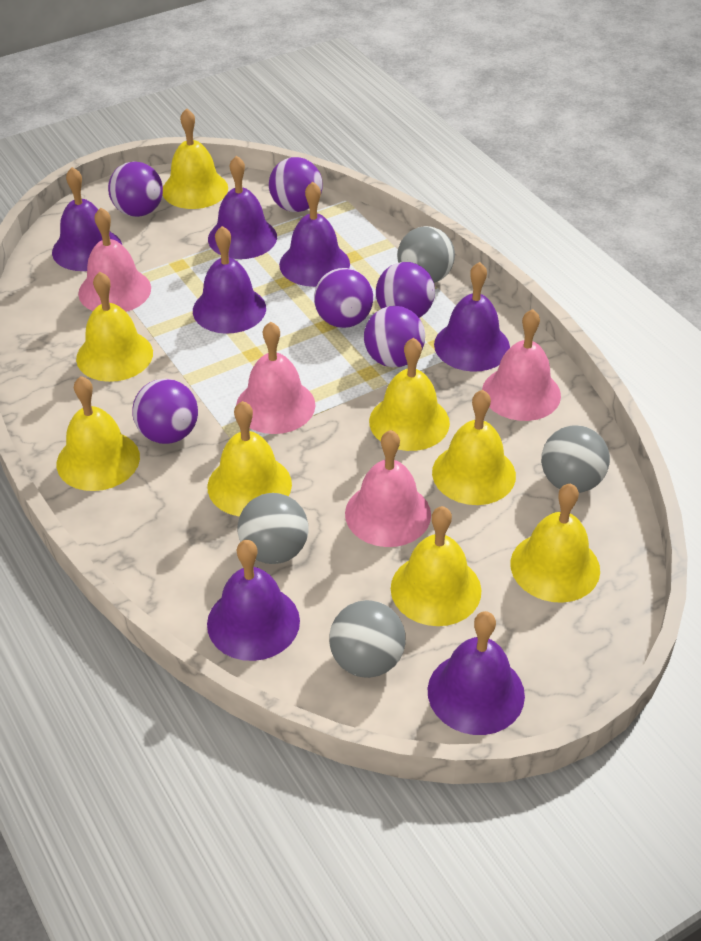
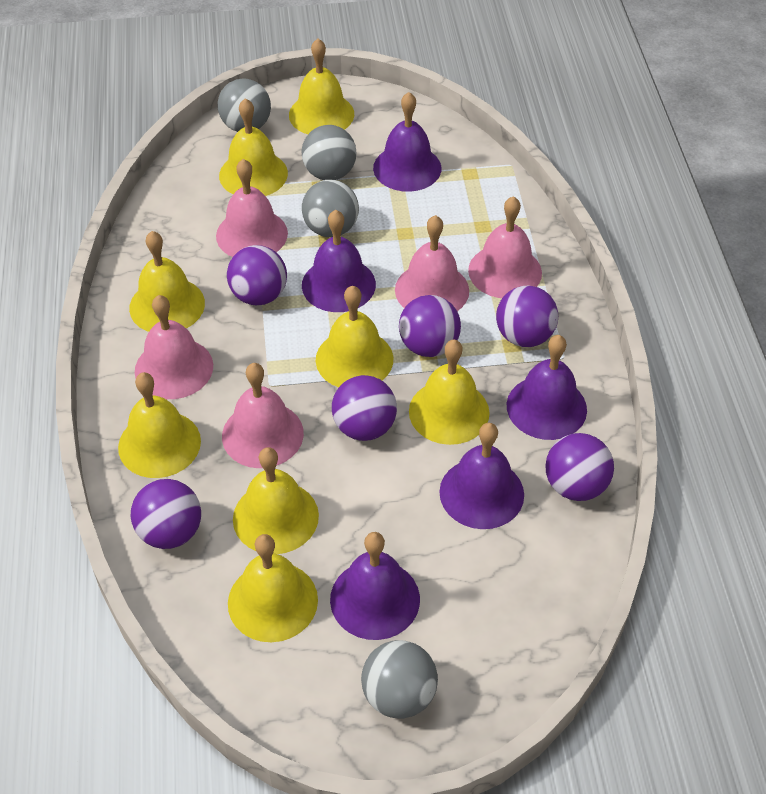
pink bell: [78,208,151,312] [236,322,315,434] [345,430,431,547] [482,309,561,421] = 4 -> [135,295,213,399] [216,159,288,257] [222,363,304,468] [395,215,469,311] [468,196,542,298] = 5
purple bell: [52,167,122,271] [193,226,266,334] [207,540,300,661] [208,156,277,259] [279,182,350,287] [428,611,525,735] [434,262,510,372] = 7 -> [302,210,376,312] [330,532,420,640] [373,92,441,192] [439,423,524,529] [507,335,587,440] = 5

